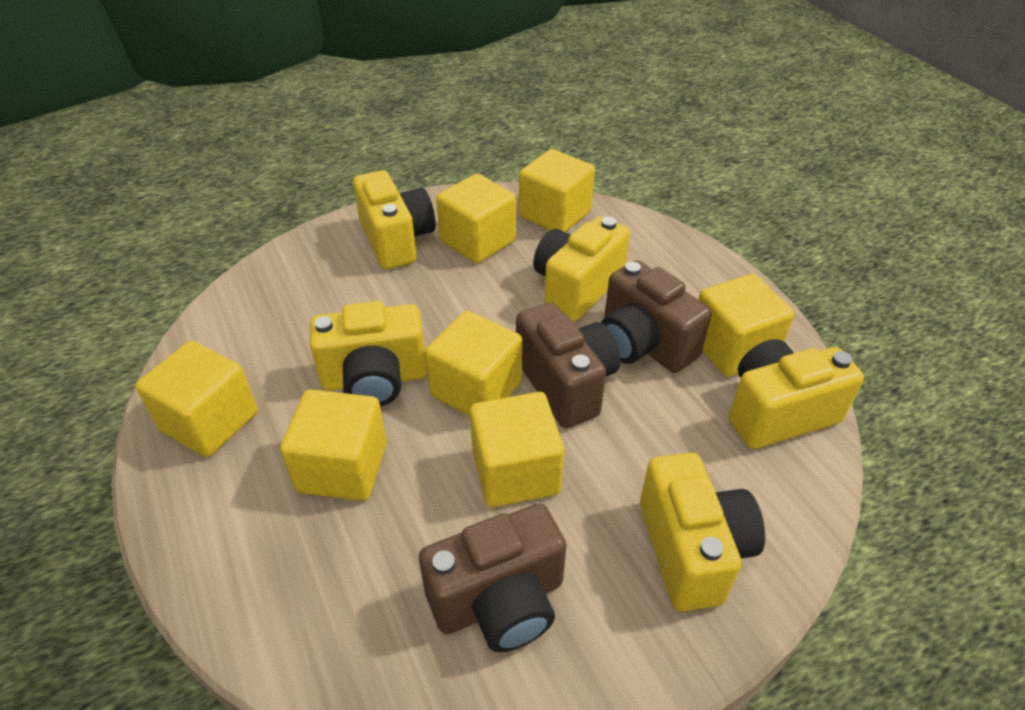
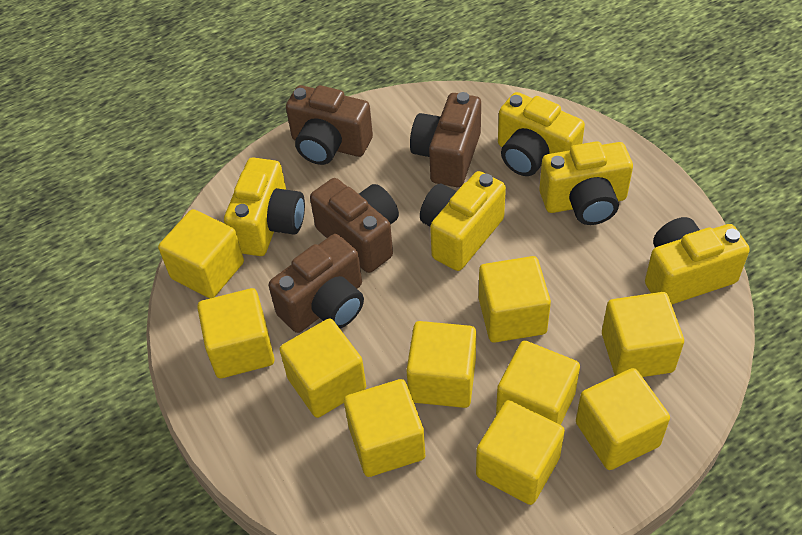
brown camera: [419,503,567,652] [516,302,620,428] [601,260,712,373] = 3 -> [269,234,364,333] [286,85,373,165] [310,178,399,273] [410,92,481,187] = 4
yellow cube: [135,341,258,457] [280,389,387,501] [425,311,522,416] [436,173,516,264] [470,392,565,507] [519,149,595,232] [698,274,794,377] = 7 -> [158,209,244,298] [197,288,275,378] [279,319,366,418] [344,379,425,477] [406,321,476,408] [476,400,565,505] [479,256,551,343] [496,341,580,425] [576,368,670,470] [602,292,684,377] = 10

